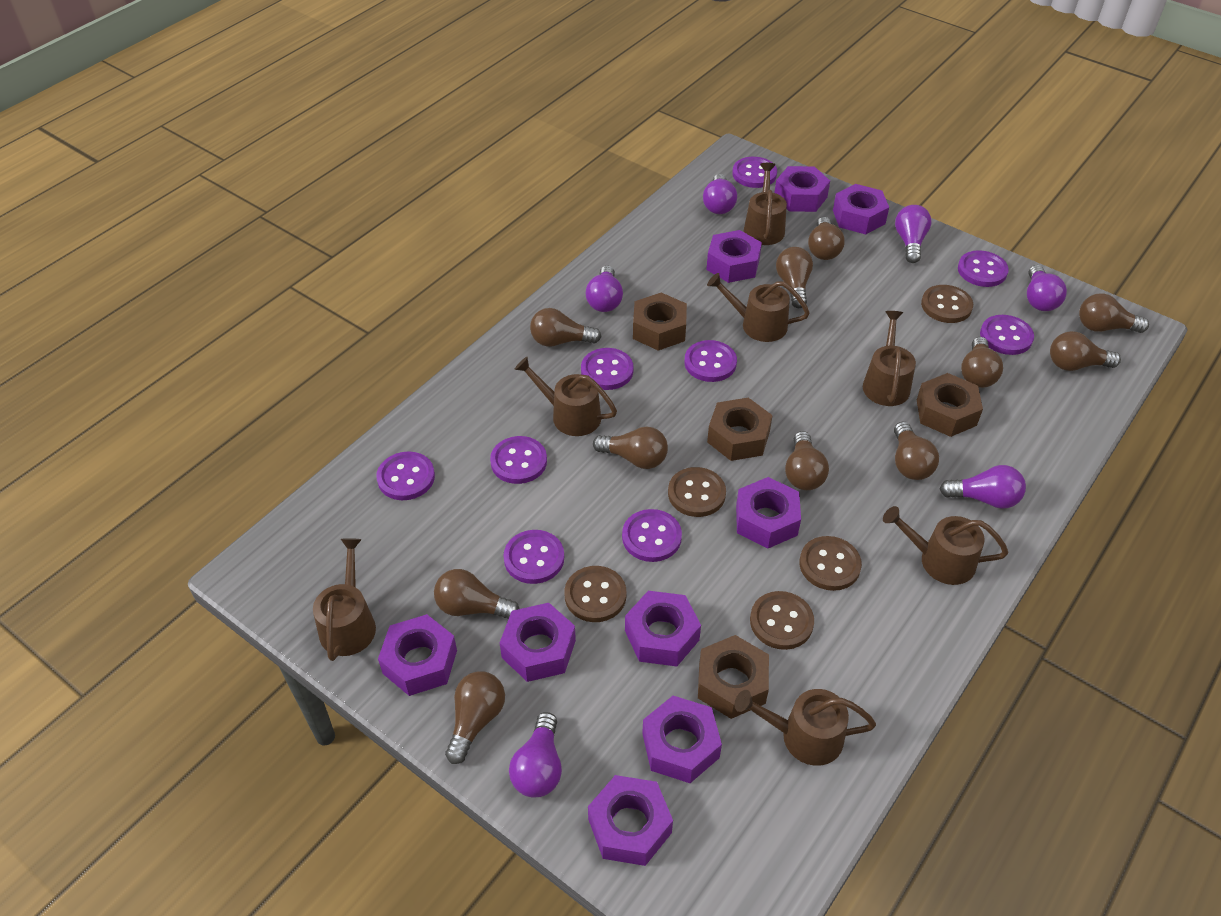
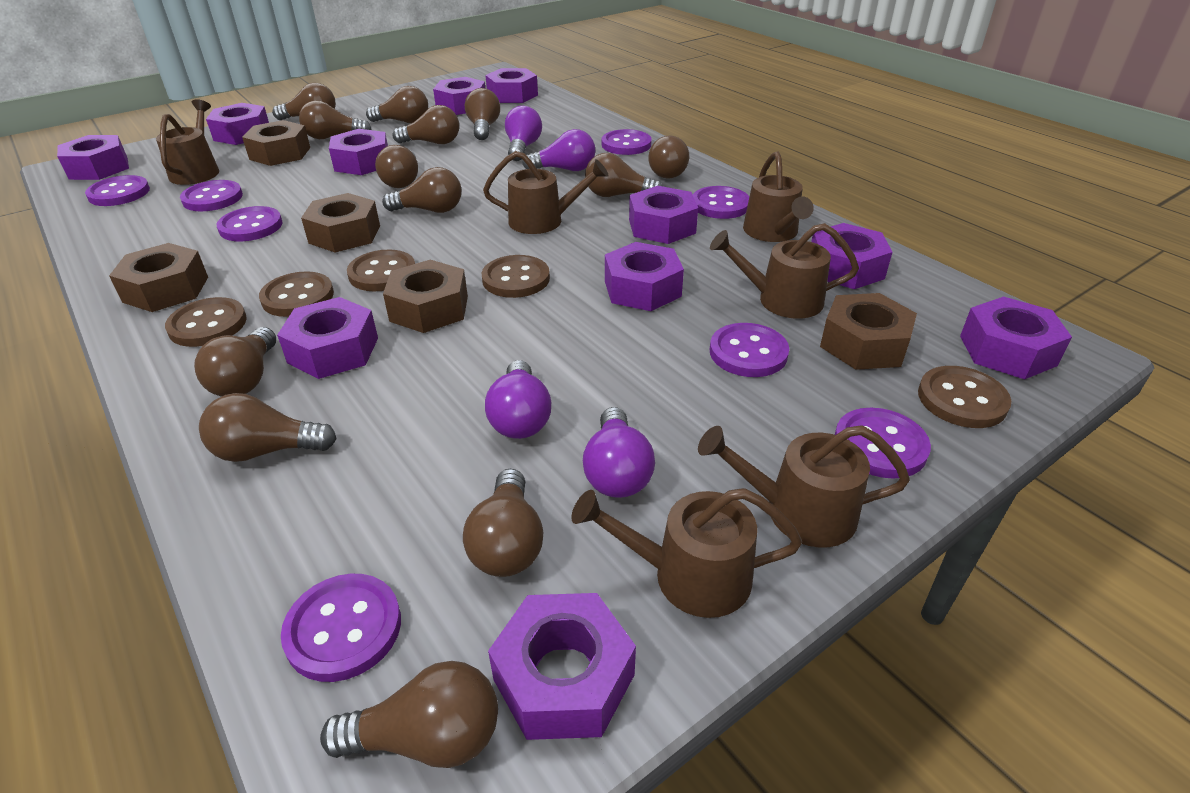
brown light bulb: [434,569,519,619] [445,671,505,764] [530,308,601,347] [593,427,668,469] [776,247,813,308] [785,431,829,490] [808,217,845,260] [894,422,939,480] [961,337,1003,388] [1050,331,1121,371] [1079,293,1149,333] = 11 -> [194,327,276,397] [199,393,337,462] [272,83,336,120] [299,100,371,139] [320,661,498,768] [366,86,428,123] [375,145,418,188] [382,167,461,213] [392,105,459,144] [463,469,543,577] [465,88,500,140] [585,153,662,197] [648,135,689,179] = 13
brown nut: [633,293,687,351] [698,635,769,719] [707,398,773,461] [917,373,983,437] = 4 -> [109,243,208,312] [242,120,310,166] [301,193,380,252] [383,260,468,333] [820,293,917,370] = 5
brown watering can: [313,538,376,661] [515,357,617,436] [707,273,810,342] [734,689,876,766] [744,163,787,245] [863,311,916,406] [883,506,1008,585] = 7 -> [156,99,219,185] [483,151,609,234] [571,488,802,618] [698,425,910,548] [710,223,859,319] [743,152,814,242] = 6
purple button: [376,452,435,500] [490,436,547,484] [503,530,564,584] [581,348,634,390] [622,509,682,562] [684,340,737,382] [732,157,777,188] [958,250,1009,287] [980,315,1034,355] = 9 -> [85,175,150,206] [180,180,243,211] [217,206,283,241] [281,574,401,682] [602,129,652,155] [693,186,749,219] [710,323,789,377] [835,408,931,479] = 8
purple light bulb: [509,712,562,798] [586,265,623,312] [703,174,737,214] [895,205,931,263] [940,465,1026,509] [1027,265,1067,311] = 6 -> [485,360,551,439] [505,106,542,161] [522,129,595,171] [583,407,655,498] = 4
purple nut: [378,614,457,696] [500,603,576,682] [588,775,673,866] [625,591,701,666] [642,696,722,783] [706,230,762,283] [736,477,801,548] [775,166,830,212] [833,184,889,234] = 9 -> [57,135,129,180] [206,103,269,145] [277,297,378,379] [329,129,388,175] [433,77,485,115] [485,68,538,103] [488,593,636,740] [605,242,684,311] [629,186,698,244] [811,223,893,289] [960,296,1072,379] = 11

